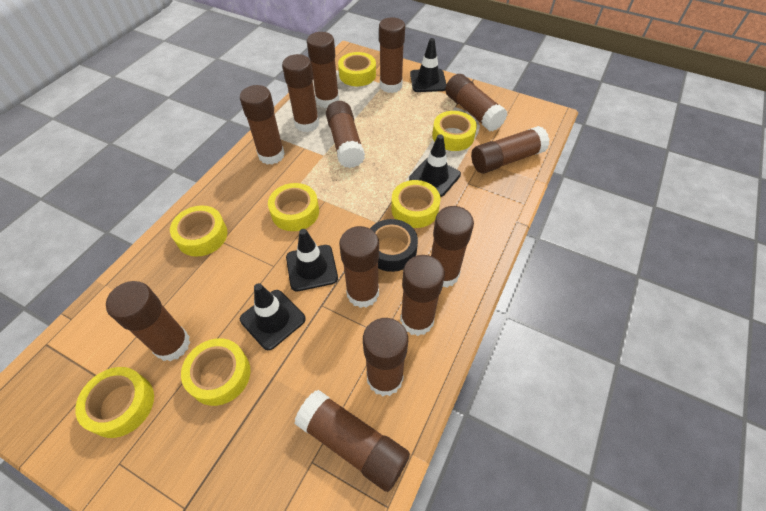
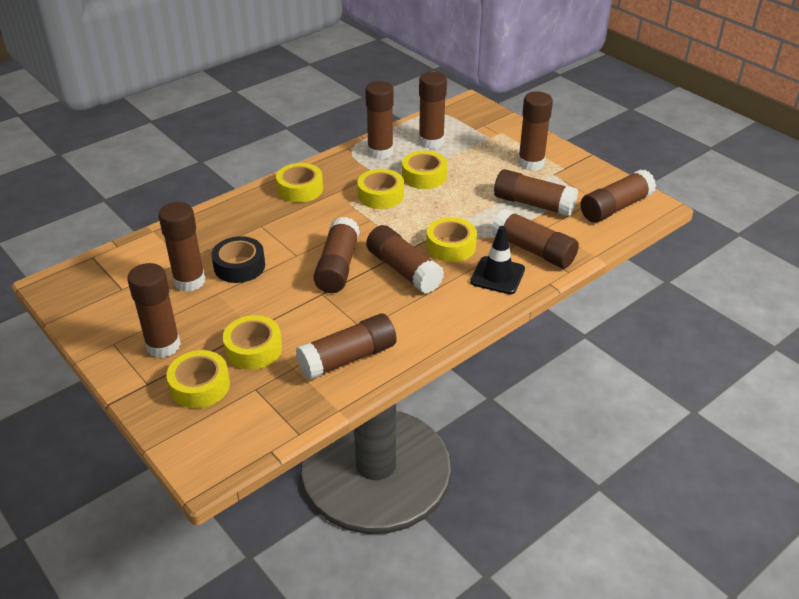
black traffic cone: [240,283,306,350] [286,229,338,291] [409,134,461,197] [410,38,447,92] = 4 -> [470,226,525,294] = 1
brown glue stick: [106,281,190,361] [240,85,285,164] [282,54,319,132] [294,390,410,492] [307,32,339,108] [326,101,365,168] [339,226,379,308] [363,318,408,396] [379,18,405,93] [400,255,445,336] [431,206,474,288] [445,74,507,132] [471,126,550,173] = 13 -> [127,263,181,358] [158,202,205,292] [296,314,397,380] [313,217,360,293] [365,81,394,159] [366,225,444,294] [419,72,447,149] [492,208,579,268] [494,169,578,216] [518,92,553,171] [580,169,656,222] = 11
yellow tape: [75,367,154,438] [170,205,228,257] [181,338,250,406] [268,183,319,231] [338,52,376,86] [391,180,441,228] [432,111,477,151] = 7 -> [166,350,230,408] [223,315,282,370] [276,163,323,203] [357,169,404,209] [402,151,447,189] [426,217,477,262] = 6

